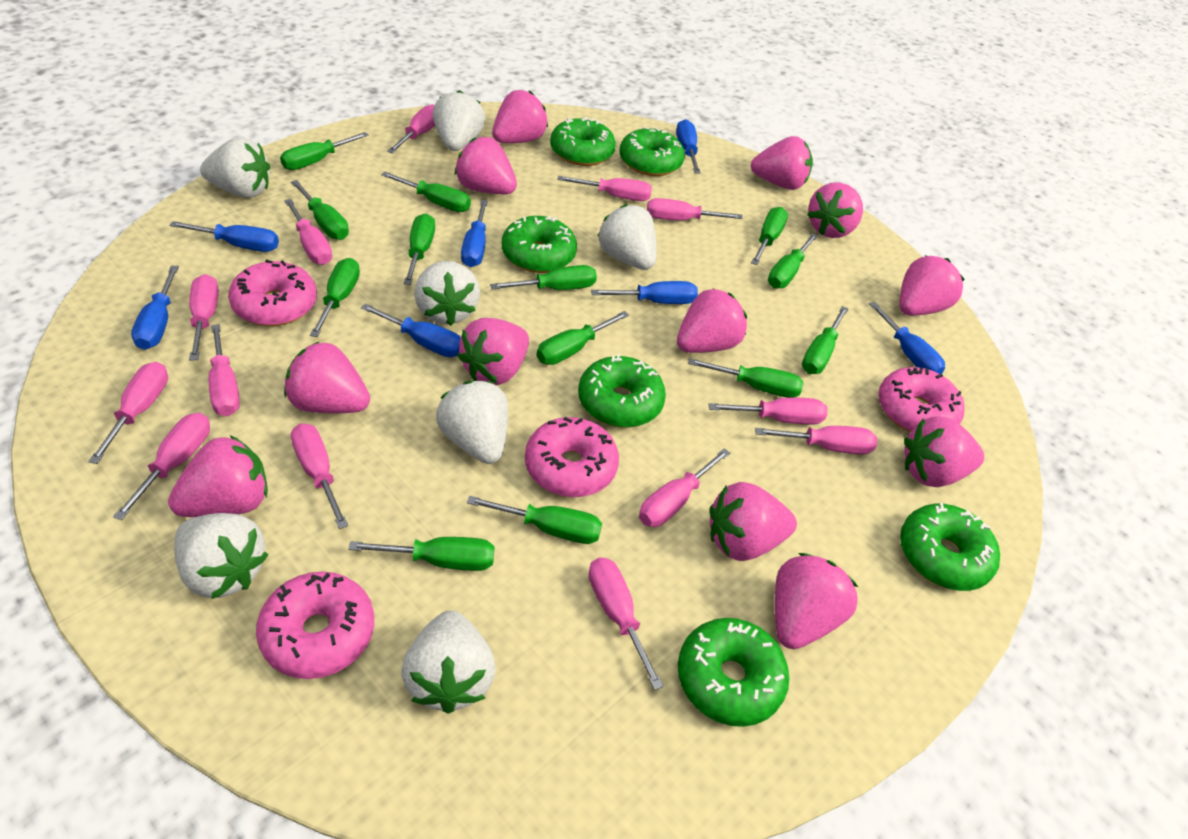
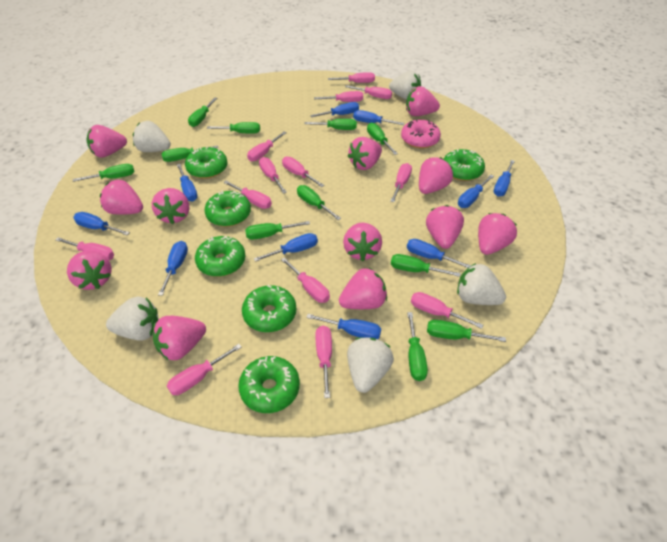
blue screwdriver: [131,266,179,350] [169,221,279,252] [361,303,461,357] [461,200,488,267] [591,281,698,304] [676,119,701,174] [869,302,945,374] = 7 -> [73,212,130,235] [158,241,188,296] [177,164,198,201] [254,233,318,262] [306,314,381,339] [310,102,359,117] [353,110,404,125] [407,239,471,268] [458,175,494,208] [493,160,515,197] = 10
green screwdriver: [280,132,369,170] [291,180,349,240] [310,258,360,337] [348,537,494,571] [381,172,471,212] [403,213,435,285] [467,496,602,544] [490,265,597,290] [537,311,629,365] [688,358,803,398] [751,207,788,265] [768,233,818,288] [802,306,848,374] = 13 -> [73,164,134,182] [162,145,219,162] [188,97,217,127] [207,122,260,134] [245,221,310,240] [297,185,341,220] [304,119,357,130] [367,123,398,155] [391,254,461,277] [407,312,428,381] [427,320,506,342] = 11
pink donut: [228,259,317,326] [256,572,374,679] [525,417,619,497] [878,367,965,432] = 4 -> [401,119,441,148] = 1
white strawberry: [174,513,269,599] [200,137,270,198] [401,610,495,714] [414,261,480,326] [433,90,485,151] [436,381,508,464] [597,204,657,270] = 7 -> [106,297,159,341] [133,121,171,152] [347,337,394,393] [389,71,421,100] [457,263,506,305] = 5

